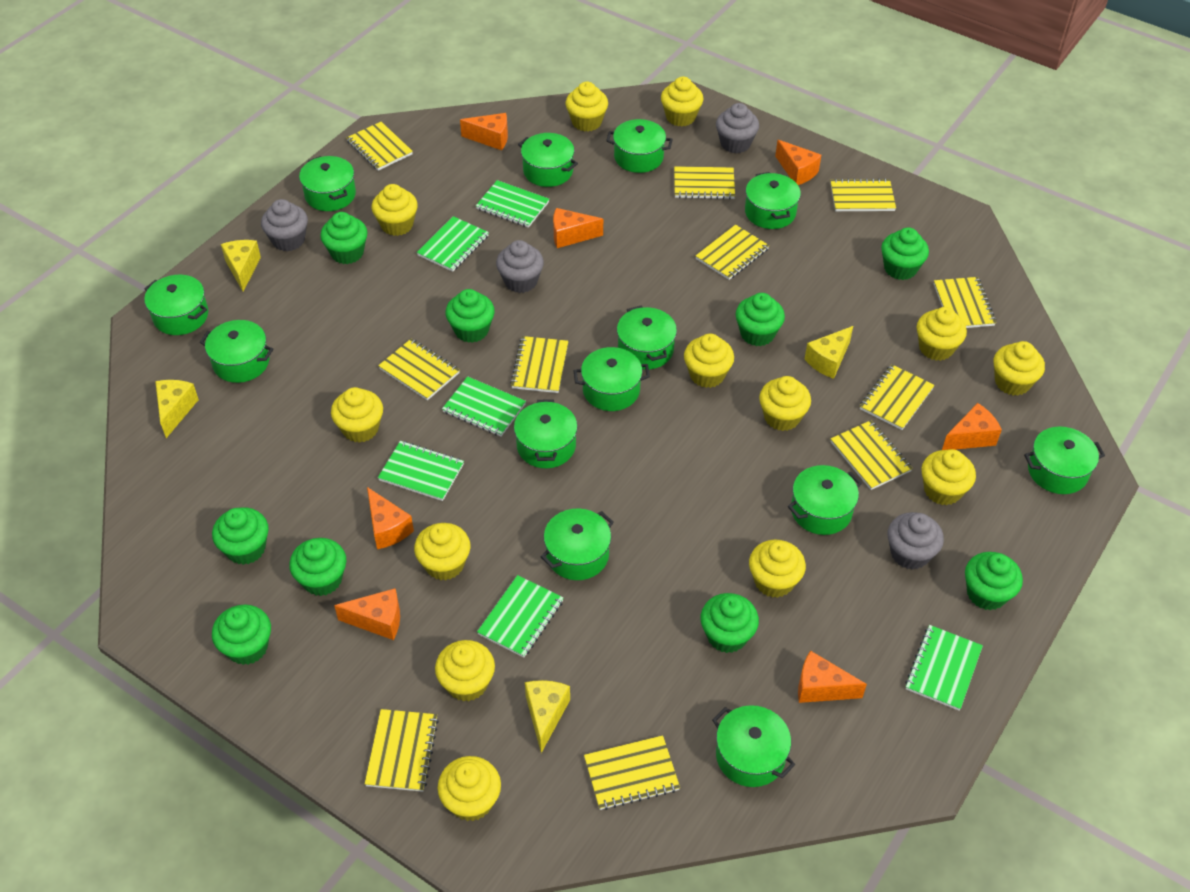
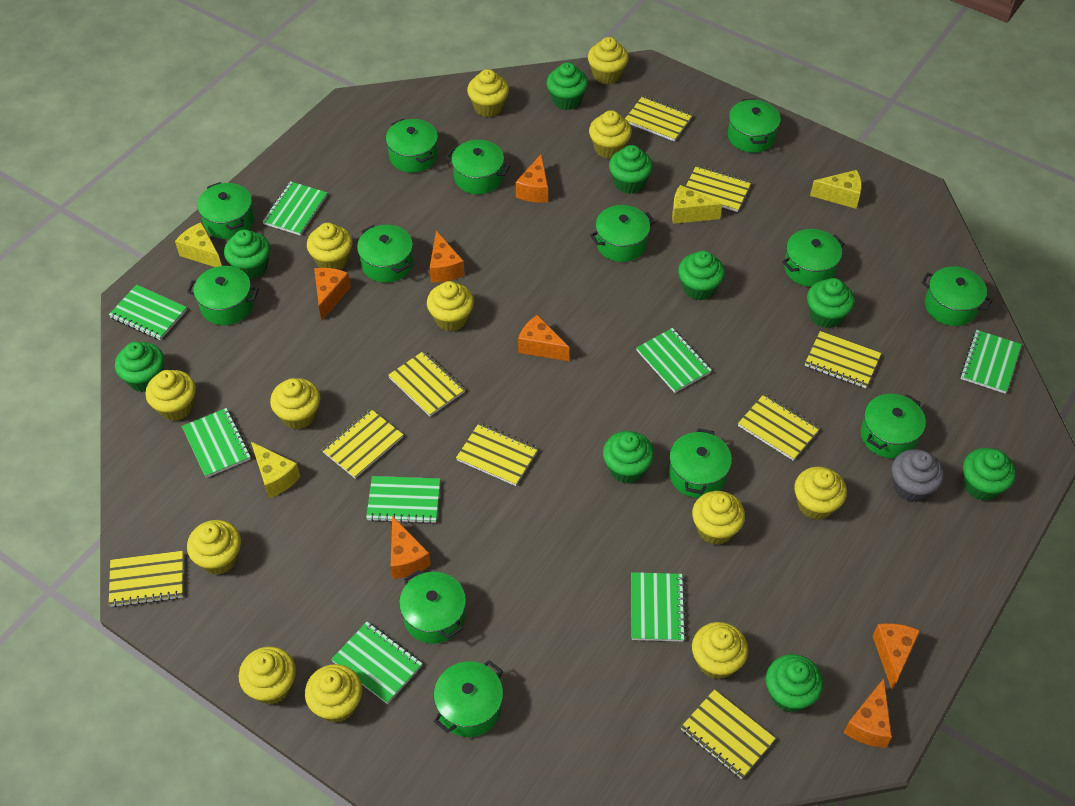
green notebook: [378,441,464,501] [417,216,489,272] [442,376,526,436] [476,180,549,228] [477,575,564,657] [905,625,983,711] = 6 -> [109,285,187,340] [182,408,251,478] [262,181,327,236] [331,622,423,704] [366,476,441,524] [631,572,686,641] [636,328,712,393] [960,330,1022,394] = 8
grey cupcake: [261,199,308,251] [496,240,544,293] [716,103,759,153] [888,512,944,570] = 4 -> [892,449,944,502] = 1
yellow notebook: [346,122,413,171] [364,709,439,792] [378,339,460,400] [510,336,569,393] [584,735,680,810] [674,166,735,199] [696,225,769,280] [830,178,896,211] [831,420,913,490] [860,364,935,430] [934,277,996,328] = 11 -> [109,551,183,607] [322,409,403,479] [388,351,465,416] [456,423,538,486] [625,96,693,142] [681,689,776,779] [685,165,751,212] [738,394,820,461] [805,331,881,388] = 9

